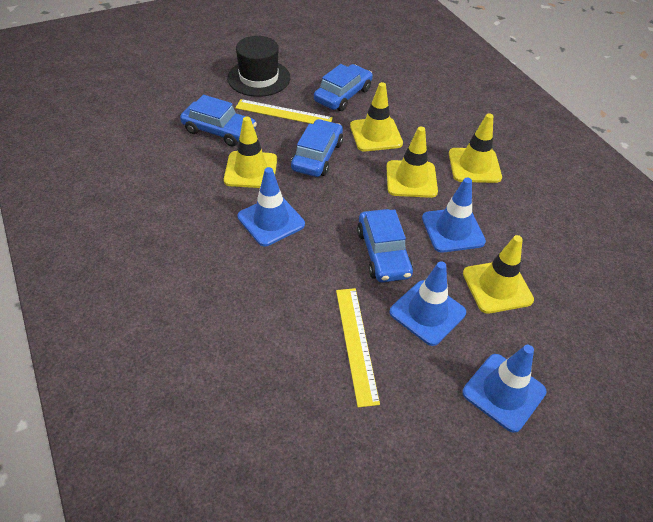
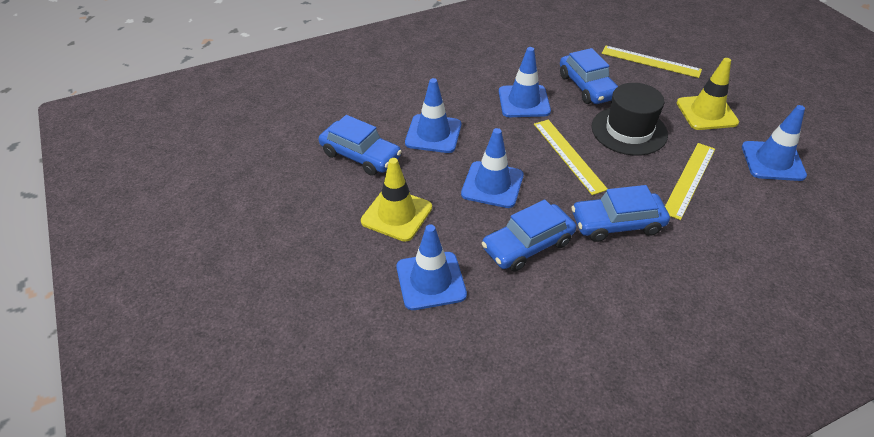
blue traffic cone: [238,167,305,246] [389,261,466,346] [422,178,486,253] [462,345,547,433] = 4 -> [396,224,467,310] [405,78,461,153] [461,128,523,208] [499,47,551,117] [742,105,807,181] = 5
yellow ruler: [235,99,333,124] [336,288,380,407] = 2 -> [534,120,607,195] [602,46,702,78] [665,143,715,220] = 3
yellow traffic cone: [224,117,277,188] [350,82,403,152] [386,127,438,198] [449,113,502,183] [463,235,534,314] = 5 -> [361,158,432,242] [677,58,739,130] = 2

